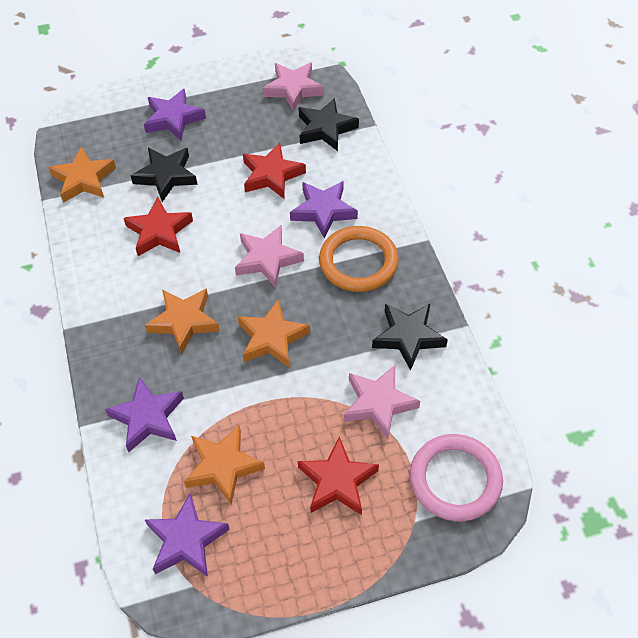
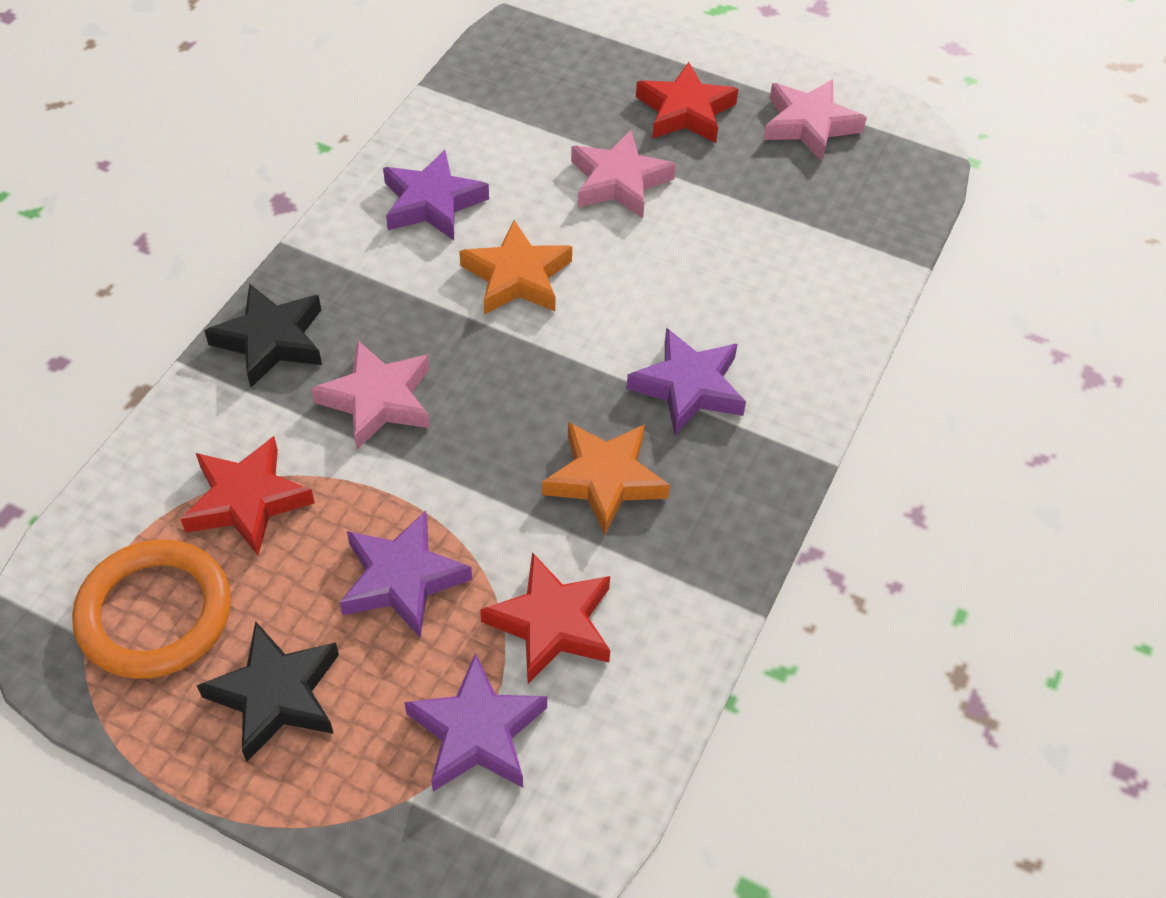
black star: [130,148,197,202] [299,98,359,151] [372,304,448,371] = 3 -> [197,621,339,762] [204,283,322,387] = 2
orange star: [48,147,116,203] [145,288,220,354] [184,425,265,505] [238,300,310,367] = 4 -> [459,220,572,315] [542,422,670,535] = 2
pink ring: [410,434,503,521] = 1 -> none = 0

